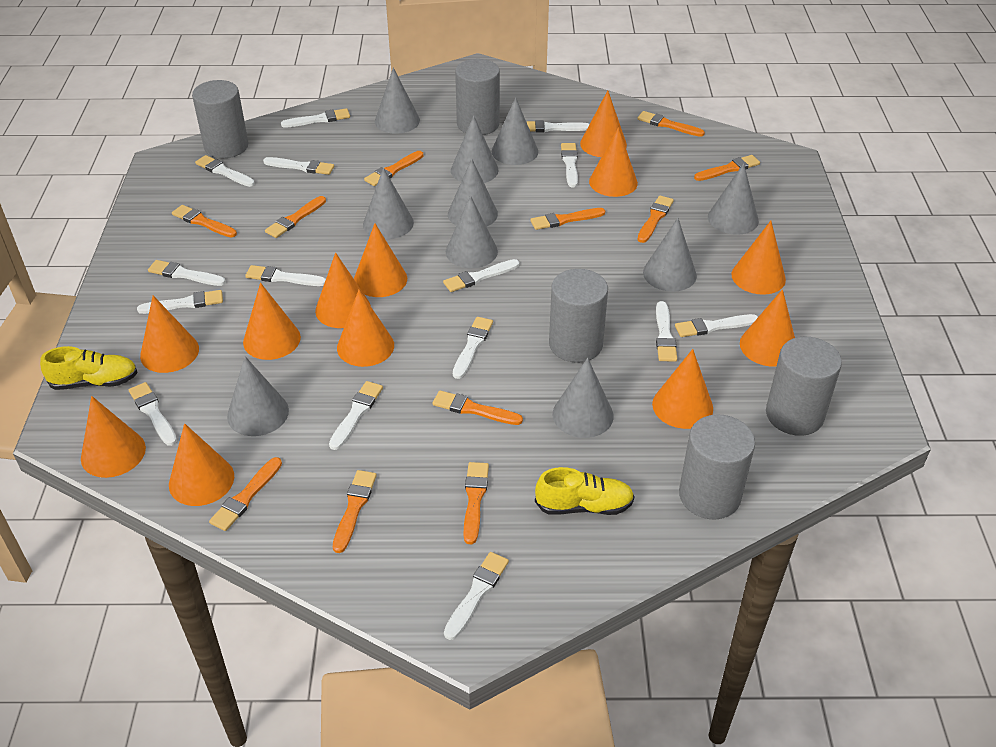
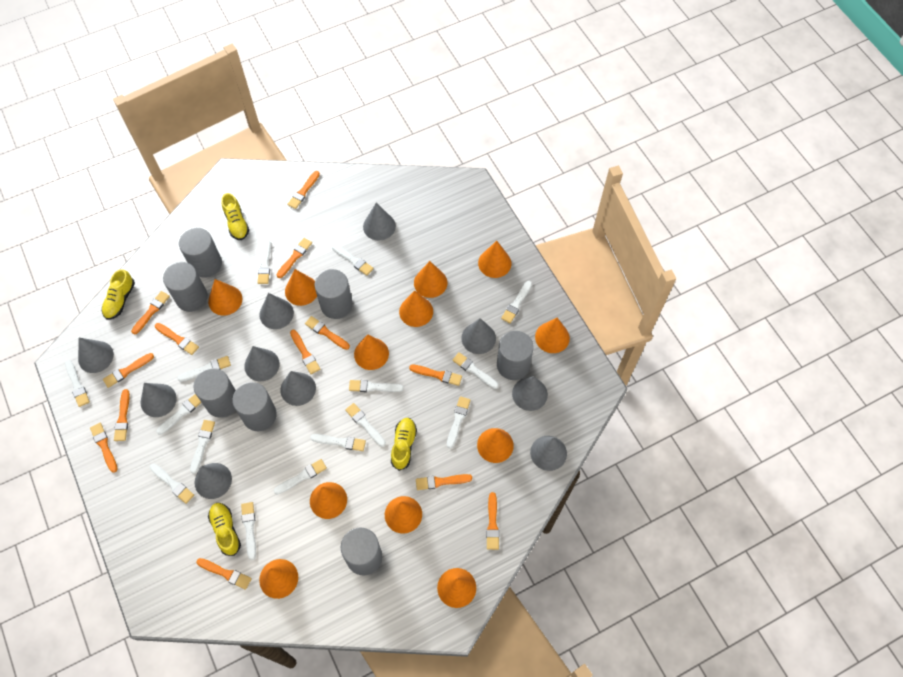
grey cylinder: [192,80,248,158] [455,59,500,135] [549,269,608,363] [679,415,755,519] [766,337,842,436] = 5 -> [163,262,208,312] [179,228,222,278] [193,368,236,418] [232,382,277,431] [314,269,353,319] [341,527,382,576] [497,331,534,380] = 7
orange brush: [172,205,237,237] [209,457,282,531] [265,196,326,238] [333,470,377,553] [364,151,423,186] [432,390,523,425] [464,462,489,544] [530,208,605,230] [637,111,705,137] [637,195,674,243] [694,155,760,181] = 11 -> [90,423,118,473] [103,353,154,388] [114,389,130,441] [131,291,170,334] [155,323,199,355] [196,558,252,590] [276,238,312,278] [287,171,320,209] [290,330,320,374] [305,316,350,350] [409,365,462,386] [416,474,472,490] [486,492,499,550] = 13
yellow shoe: [40,346,138,390] [535,467,634,515] = 2 -> [102,269,135,320] [208,503,241,556] [221,193,249,240] [391,418,417,471] = 4

